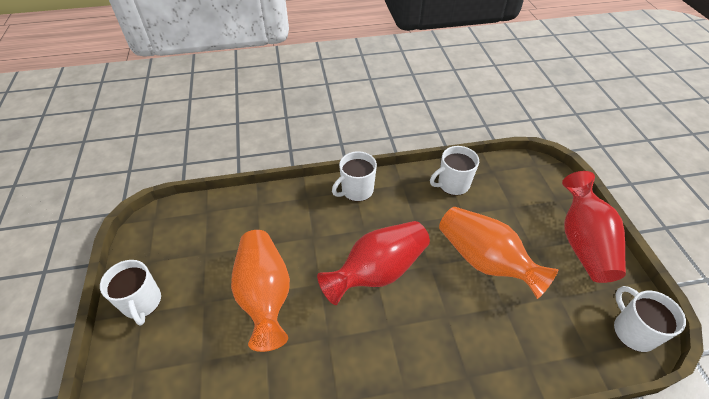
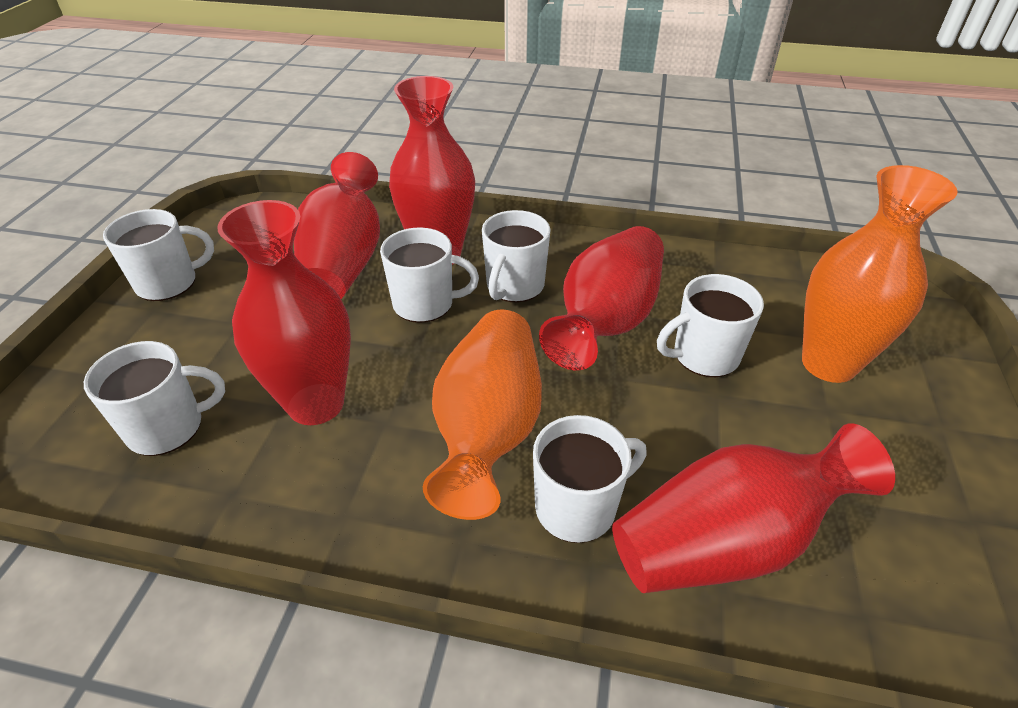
red vase: [317,221,430,305] [562,171,626,283] = 2 -> [217,200,351,425] [294,152,380,299] [389,76,475,265] [539,226,664,370] [612,423,895,593] = 5
white mug: [100,260,161,326] [332,151,377,202] [430,146,479,195] [614,286,686,352] = 4 -> [84,341,225,456] [103,209,214,301] [380,227,479,323] [482,210,551,302] [533,415,647,543] [657,274,764,377] = 6

